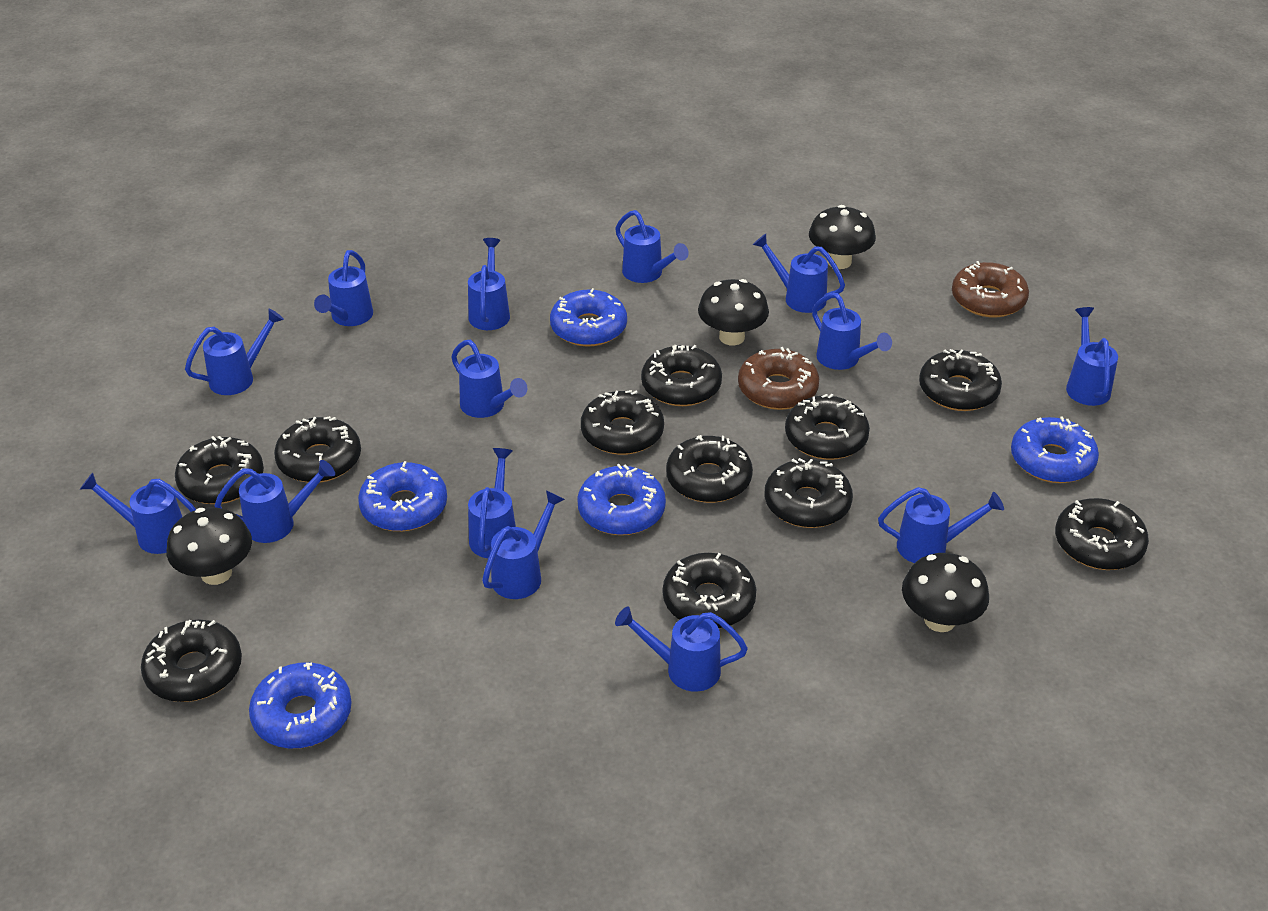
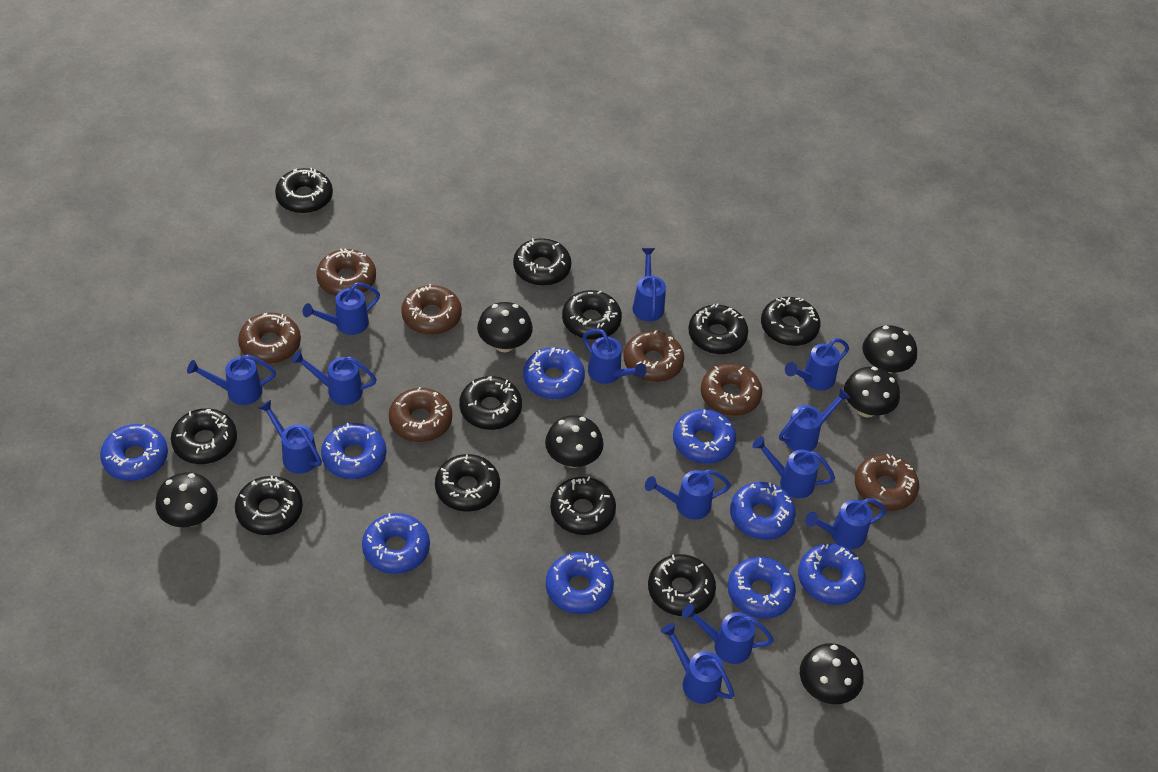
black mushroom: [167,508,252,585] [698,279,769,345] [809,205,876,269] [902,553,989,632] = 4 -> [155,472,218,527] [477,302,533,352] [545,415,604,468] [800,643,864,704] [844,367,900,418] [862,325,917,374] = 6
blue donut: [249,662,352,749] [358,461,447,531] [550,288,627,346] [577,464,666,535] [1011,416,1099,483] = 5 -> [100,424,168,481] [321,423,386,479] [362,513,430,574] [523,347,585,399] [546,552,614,614] [673,409,736,464] [728,557,796,619] [730,482,796,540] [798,544,866,605] = 9
blue watering can: [80,473,196,554] [185,309,284,395] [214,460,335,543] [314,250,373,326] [451,340,527,418] [468,238,510,330] [468,448,516,558] [482,490,565,599] [615,210,689,283] [615,606,748,692] [753,234,845,313] [812,293,892,370] [878,487,1004,563] [1066,307,1118,406] = 14 -> [187,354,276,405] [259,400,322,474] [292,351,377,405] [303,282,380,335] [583,329,647,384] [633,248,666,322] [645,469,731,520] [661,623,734,704] [682,604,774,664] [752,436,835,498] [779,388,850,451] [785,338,849,390] [805,498,887,549] = 13
brown donut: [738,347,819,410] [952,261,1029,317] = 2 -> [238,312,301,364] [316,249,376,296] [389,387,452,442] [401,284,462,335] [624,330,684,382] [701,363,762,416] [855,454,919,511] = 7

